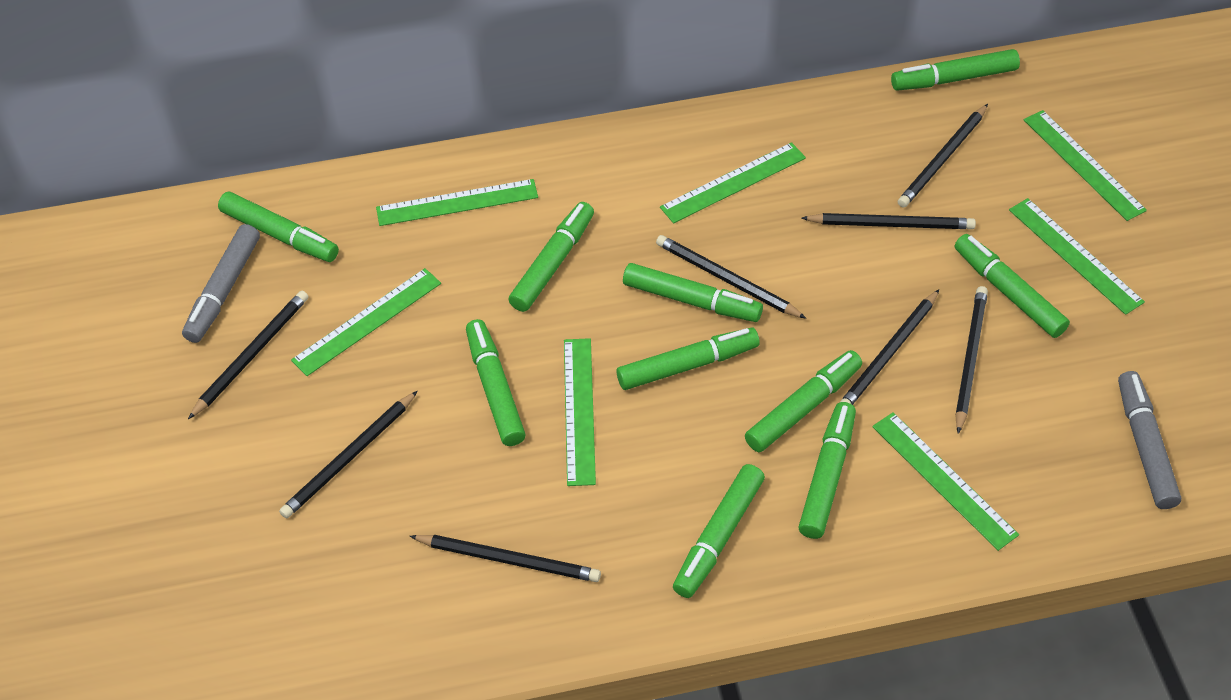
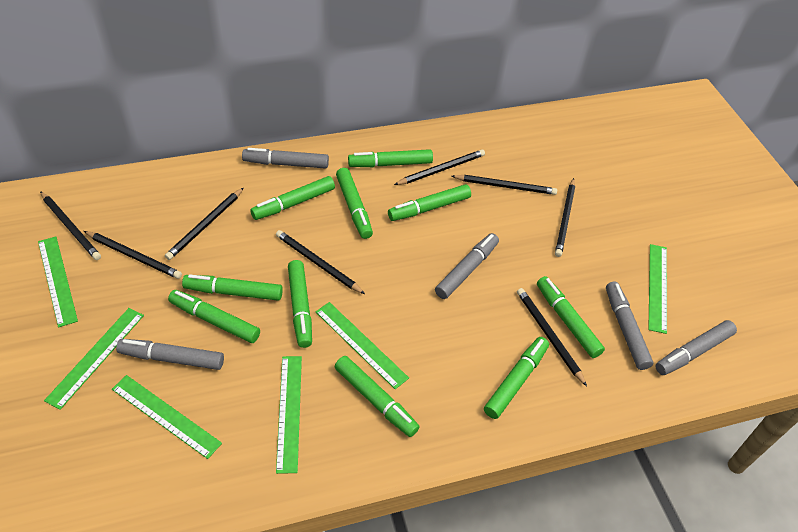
green ruler: [291,268,441,376] [376,179,538,226] [564,338,596,486] [660,142,806,223] [872,412,1019,551] [1009,198,1145,315] [1024,110,1147,221] = 7 -> [38,236,78,328] [44,308,144,410] [112,375,222,459] [276,356,302,474] [316,302,409,389] [648,244,667,334] = 6
grey marker: [182,224,260,343] [1118,371,1181,509] = 2 -> [116,339,224,370] [242,148,329,169] [435,233,499,299] [606,282,653,370] [655,320,737,375] = 5

